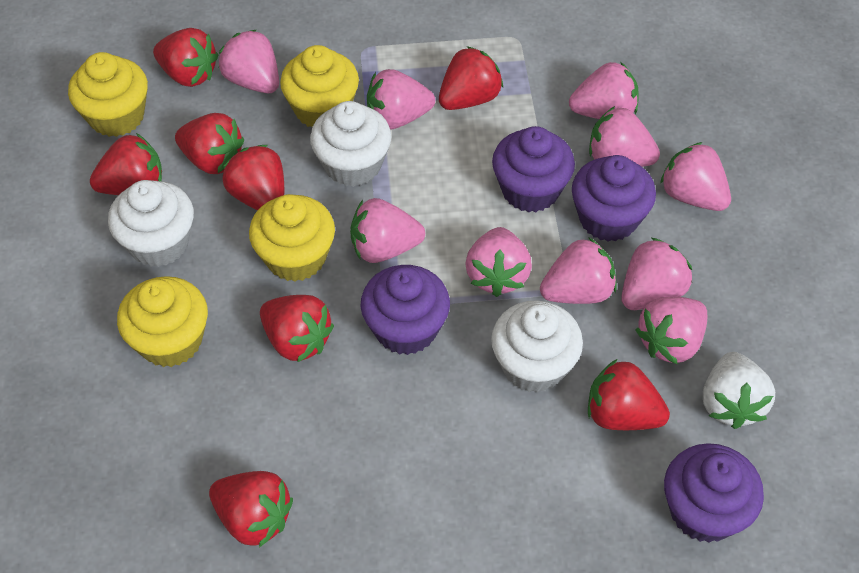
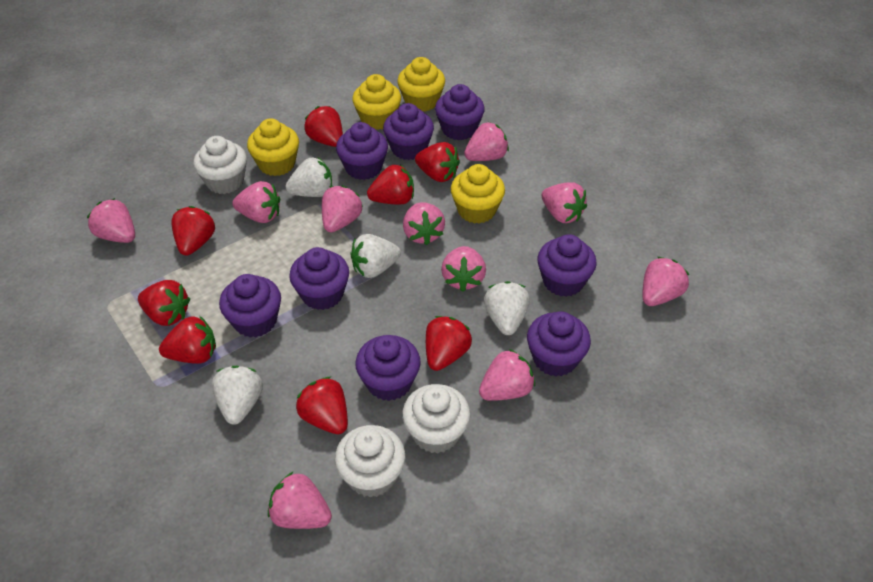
purple cupcake: [360,265,450,355] [492,126,575,212] [572,155,656,242] [664,443,764,543] = 4 -> [219,274,281,338] [289,247,349,310] [336,122,388,180] [355,335,421,401] [383,103,434,160] [435,84,485,140] [527,312,591,377] [538,234,597,297] = 8
white strawberry: [703,352,775,429] = 1 -> [212,366,263,425] [286,158,332,197] [350,234,401,278] [484,281,530,335] = 4

